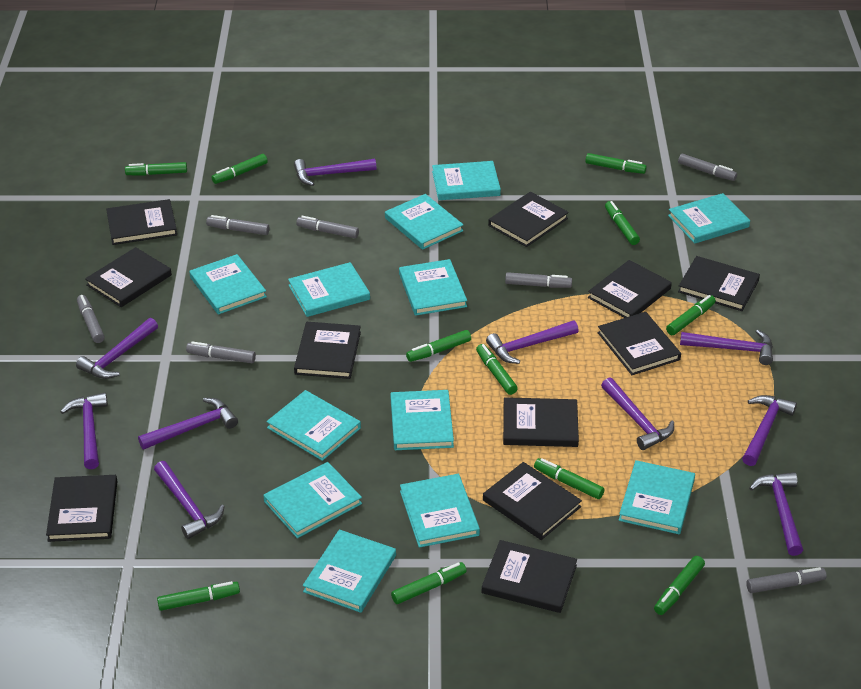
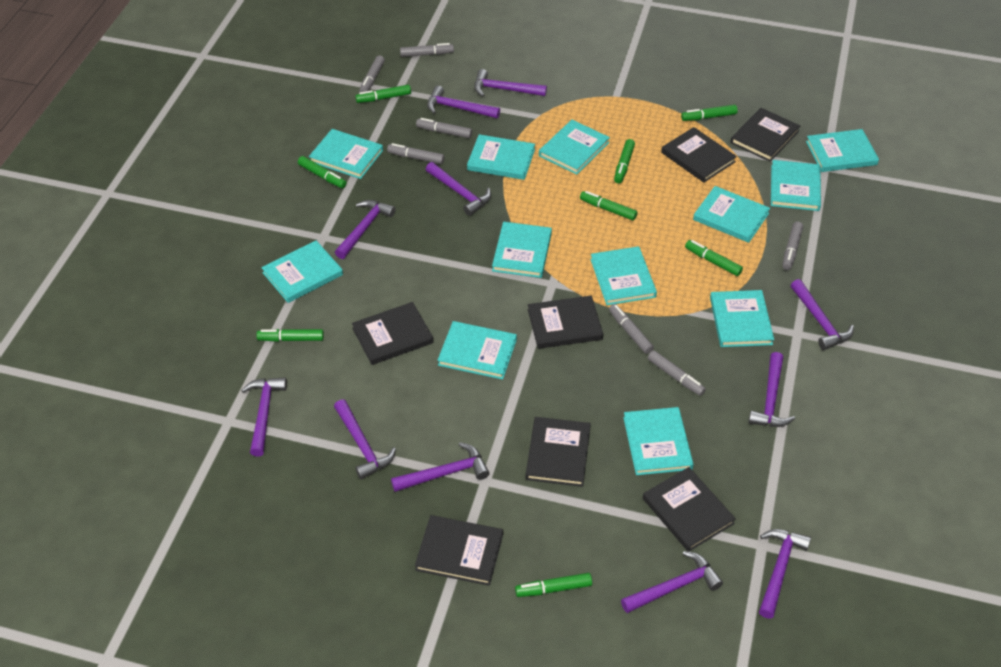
black book: [46,475,117,542] [85,247,172,307] [106,199,177,245] [294,322,361,379] [481,540,577,613] [483,462,582,540] [488,192,569,247] [503,397,579,447] [588,260,672,318] [598,312,681,375] [678,256,760,311] = 11 -> [352,302,434,365] [415,515,503,586] [525,417,591,487] [528,296,603,349] [643,467,736,552] [661,127,737,183] [731,108,800,162] = 7
green marker: [125,162,187,176] [157,581,240,611] [212,154,268,184] [391,562,467,604] [406,330,471,362] [476,344,518,395] [534,458,605,499] [586,153,647,174] [605,201,640,245] [654,556,705,615] [666,295,716,335] = 11 -> [256,329,324,342] [298,156,347,188] [355,85,411,103] [515,573,592,597] [580,191,637,220] [614,139,635,183] [681,105,738,121] [685,240,743,276] = 8
purple hammer: [60,393,108,469] [76,318,158,379] [138,398,238,450] [154,461,225,539] [294,159,377,186] [486,320,579,364] [601,377,674,450] [680,330,773,365] [742,395,797,466] [749,472,803,556] = 10 -> [241,377,287,456] [334,399,396,479] [335,200,396,259] [391,442,489,492] [426,162,491,216] [427,86,500,118] [474,69,547,97] [621,551,723,613] [748,352,795,427] [759,529,811,618] [790,279,854,350] = 11

